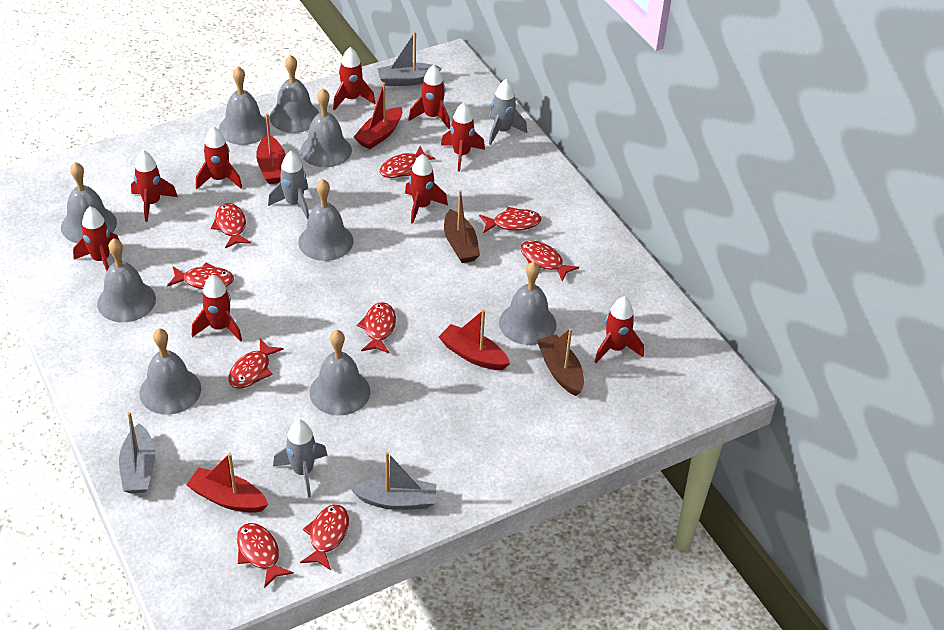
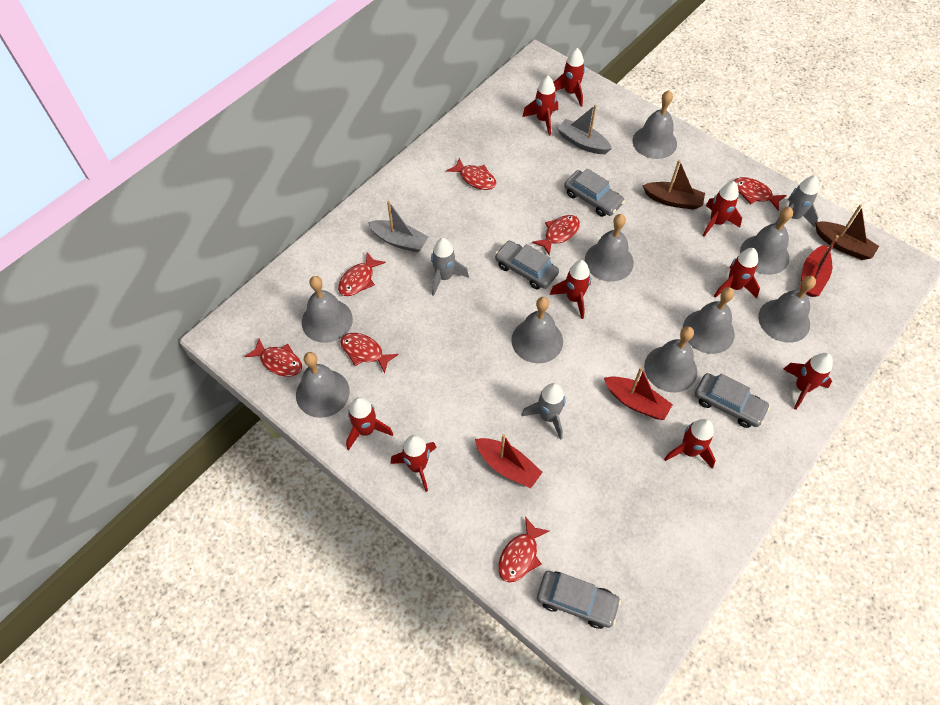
grey boat: [119,412,155,493] [350,452,437,510] [377,32,442,86] = 3 -> [368,201,428,252] [557,105,612,154] = 2
grey car: none = 0 -> [495,241,559,290] [537,571,621,629] [564,168,625,217] [695,373,770,428] = 4
red boat: [187,453,268,513] [256,113,286,184] [354,82,402,149] [439,310,510,370] = 4 -> [475,434,543,488] [604,367,673,420] [800,235,839,297] = 3
red fish: [167,263,234,289] [211,203,251,248] [228,339,284,389] [237,523,294,588] [300,505,349,570] [357,302,396,354] [380,146,436,178] [479,207,541,233] [521,240,579,282] = 9 -> [244,339,302,377] [338,252,386,296] [340,333,398,374] [446,158,496,190] [498,516,549,583] [532,215,580,255] [734,177,787,211] = 7

